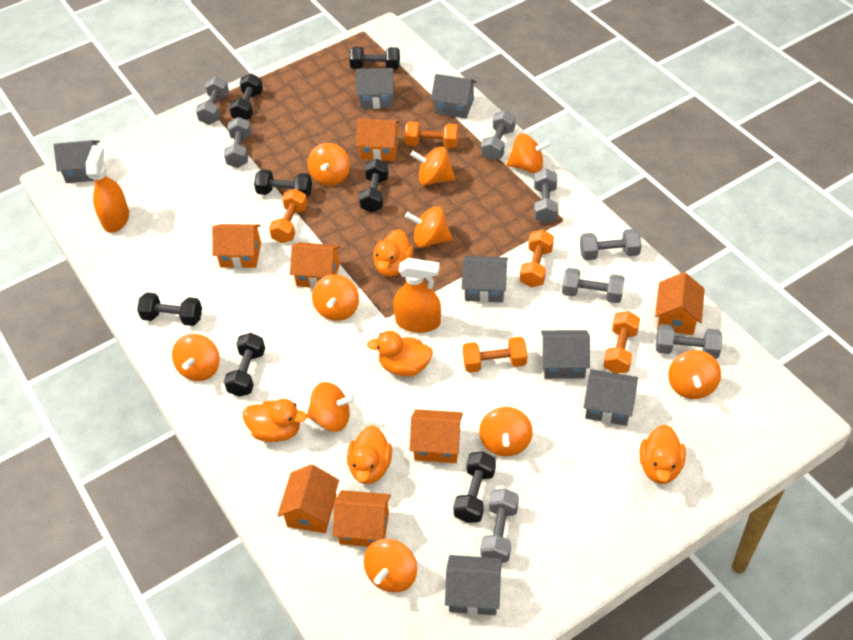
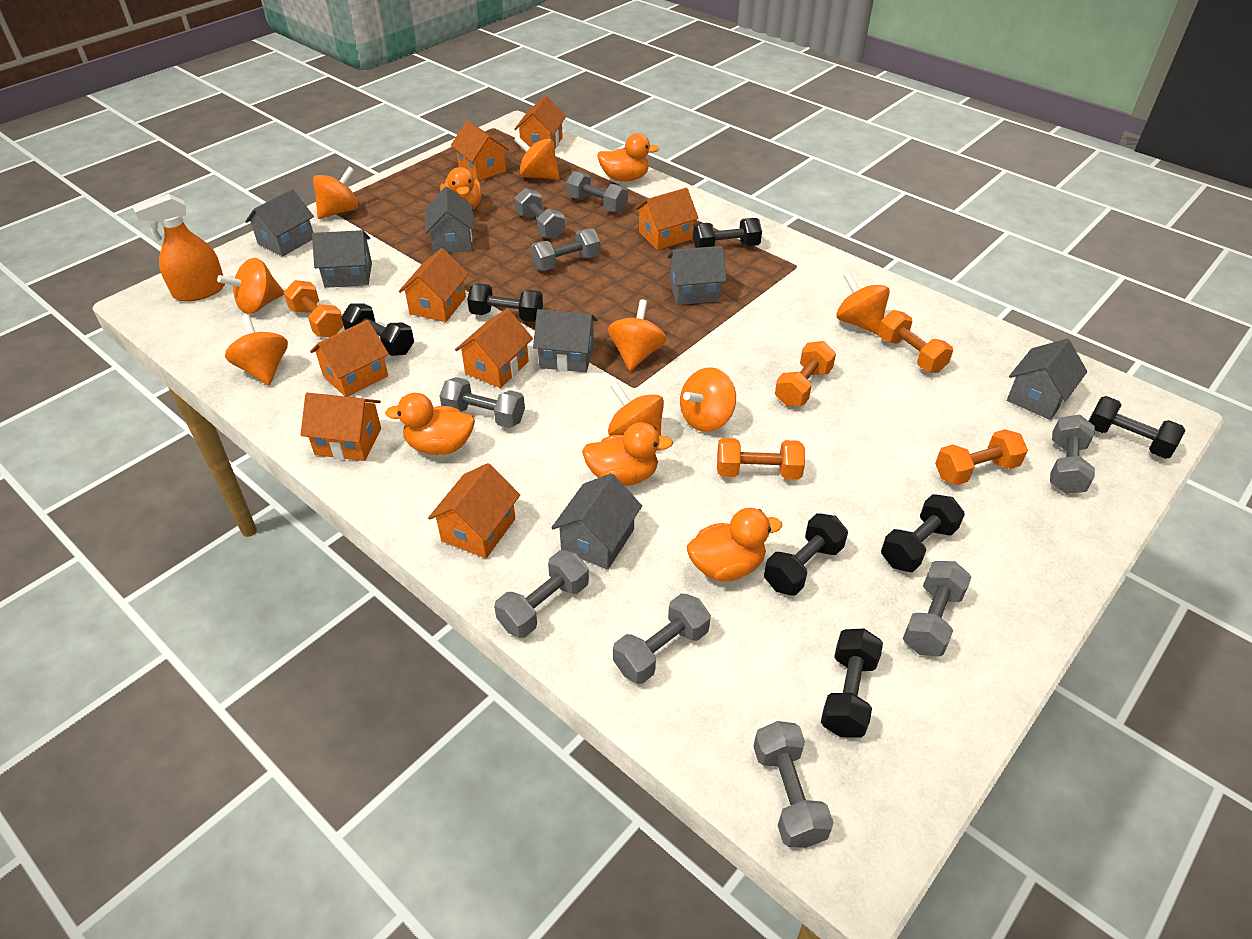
grey dumbbell: [196,76,229,125] [224,117,252,168] [480,489,519,563] [481,110,516,160] [534,169,558,224] [562,268,625,303] [580,229,642,260] [656,324,722,359] = 8 -> [440,377,525,428] [494,550,589,638] [514,188,565,240] [531,228,600,271] [566,171,628,213] [613,593,711,684] [753,721,834,848] [903,561,971,656] [1050,415,1095,494] = 9
orange house: [212,224,261,268] [277,464,339,533] [290,242,341,289] [333,490,391,547] [356,119,400,161] [410,409,463,463] [655,272,705,335] = 7 -> [301,393,381,461] [310,320,389,397] [399,248,469,322] [428,463,520,559] [451,121,509,181] [455,309,533,388] [515,96,566,150] [635,188,699,250] = 8
orange spinning top: [172,334,220,381] [307,382,355,432] [308,143,350,186] [312,274,359,321] [364,539,417,592] [405,206,453,248] [410,147,455,185] [479,407,533,457] [506,134,552,173] [668,350,721,399] = 10 -> [217,258,284,314] [225,315,288,386] [313,166,358,219] [514,136,560,180] [608,299,666,371] [608,382,664,451] [680,367,736,432] [836,272,890,335] = 8
orange spray bottle: [86,145,129,233] [393,258,441,333] = 2 -> [133,194,225,302] = 1

